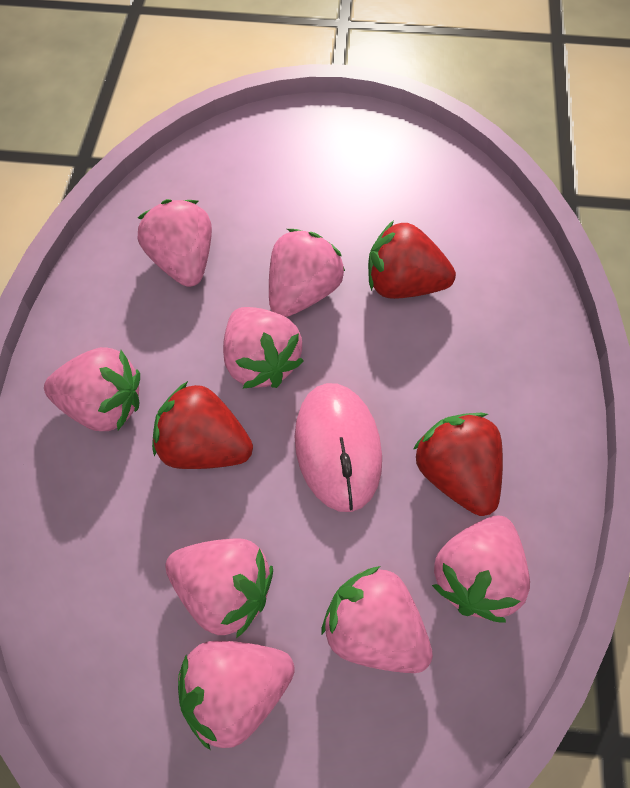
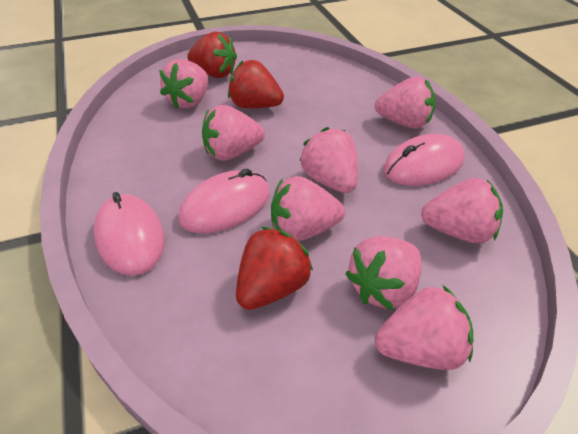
pink mouse: [295,383,382,512] = 1 -> [94,192,165,276] [178,169,270,233] [383,134,465,186] = 3

